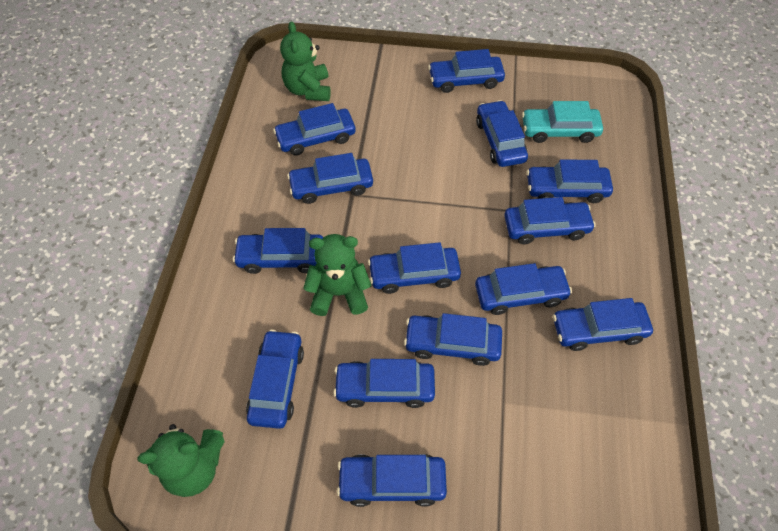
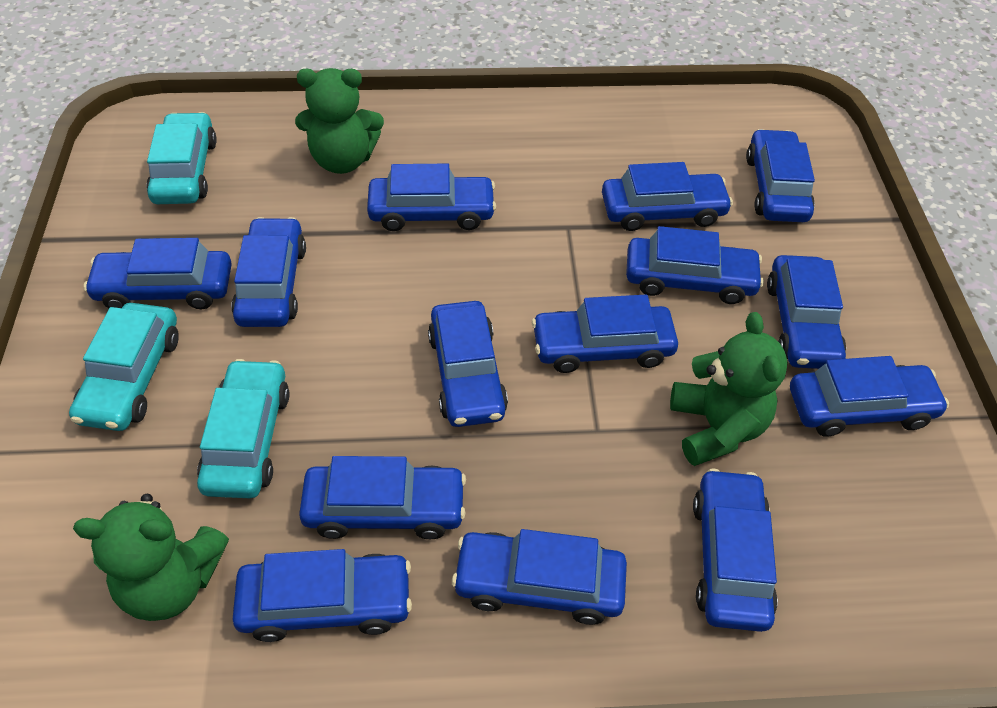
turquoise car: [522,101,603,143] = 1 -> [69,303,179,431] [146,112,217,204] [197,359,289,498] = 3

